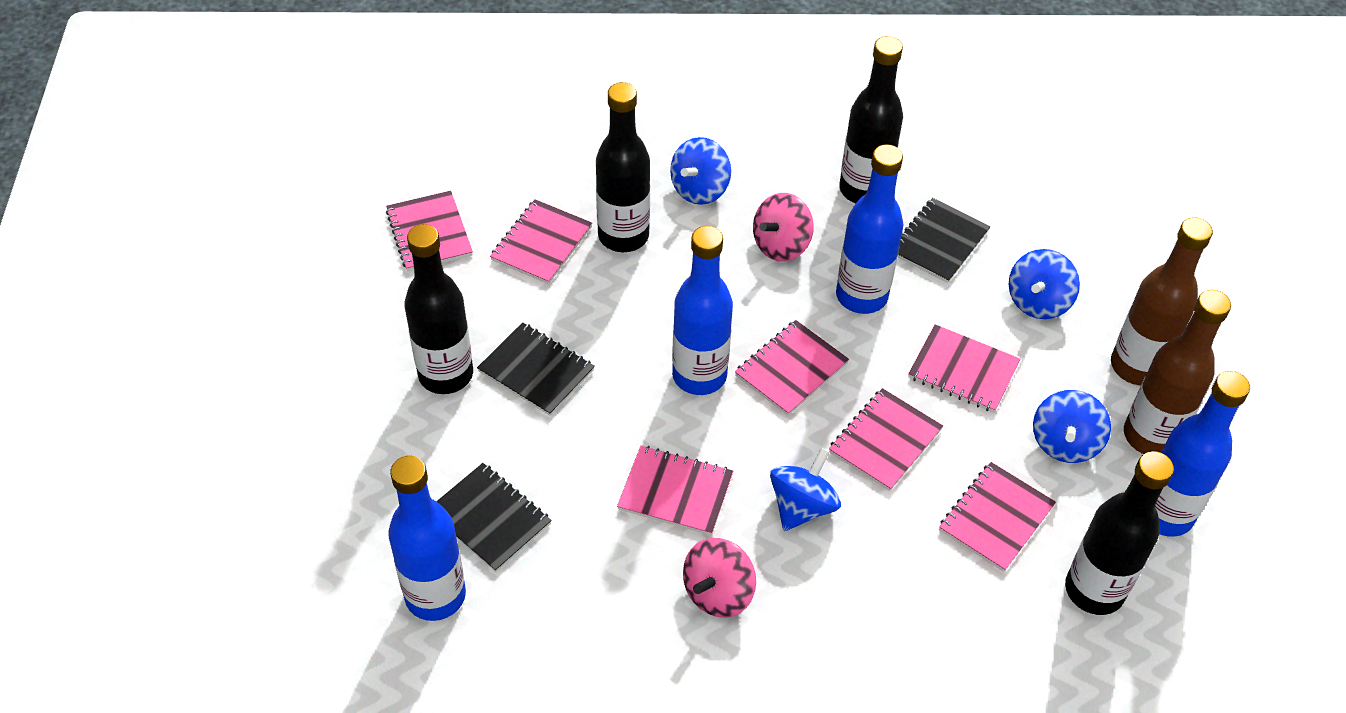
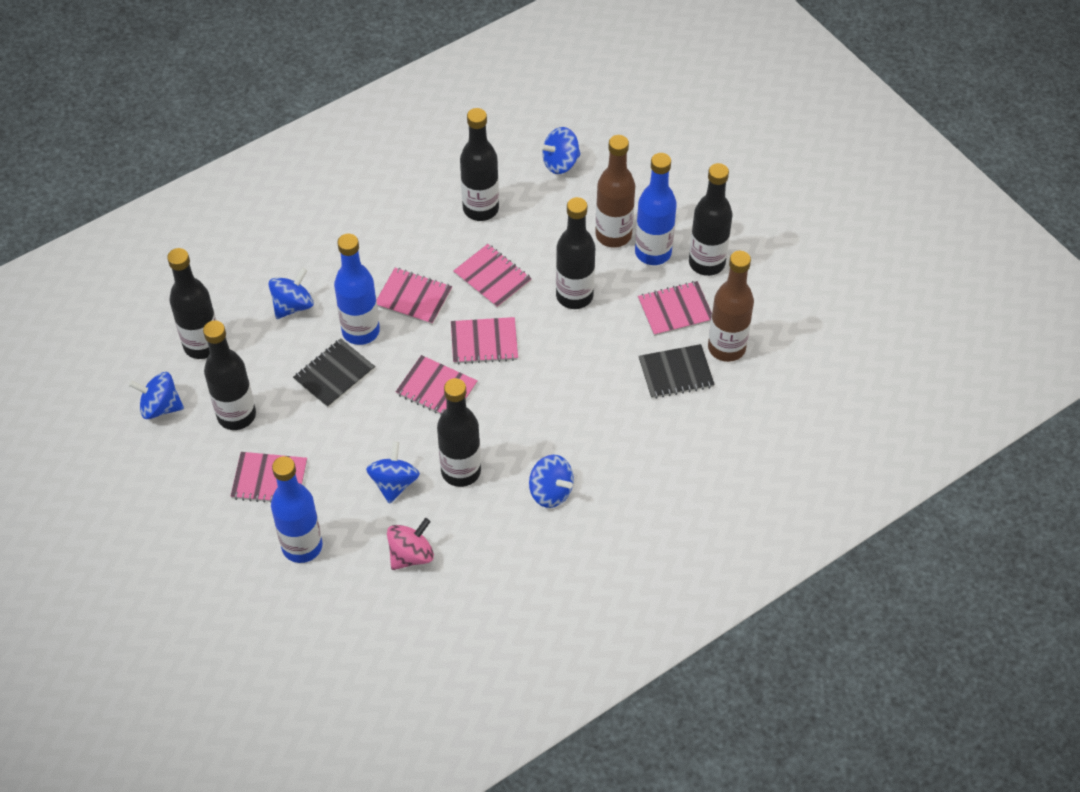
black bottle: [404,224,473,394] [596,82,650,252] [839,36,903,203] [1065,451,1174,615] = 4 -> [167,248,216,359] [203,320,256,430] [437,378,481,487] [460,108,499,221] [556,197,595,309] [689,163,733,276] = 6
black notebook: [437,463,552,572] [477,322,595,416] [898,198,990,283] = 3 -> [293,338,375,408] [639,344,715,399] = 2
blue bottle: [388,456,466,621] [672,226,733,395] [836,144,903,314] [1155,371,1250,537] = 4 -> [271,456,322,563] [334,234,380,345] [635,153,677,265] = 3
blue spinning top: [670,137,731,205] [770,448,841,531] [1009,249,1080,319] [1033,390,1111,463] = 4 -> [129,372,184,419] [268,268,314,319] [366,441,420,504] [529,455,574,508] [540,127,581,174] = 5
pink notebook: [386,191,473,271] [490,199,592,284] [617,446,733,535] [735,320,849,416] [829,388,943,491] [908,324,1020,413] [939,462,1056,572] = 7 -> [230,452,307,503] [377,268,452,325] [396,355,478,415] [451,317,518,365] [453,244,532,308] [638,281,712,336] = 6
pink spinning top: [683,538,756,618] [753,193,814,262] = 2 -> [387,518,434,570] = 1

